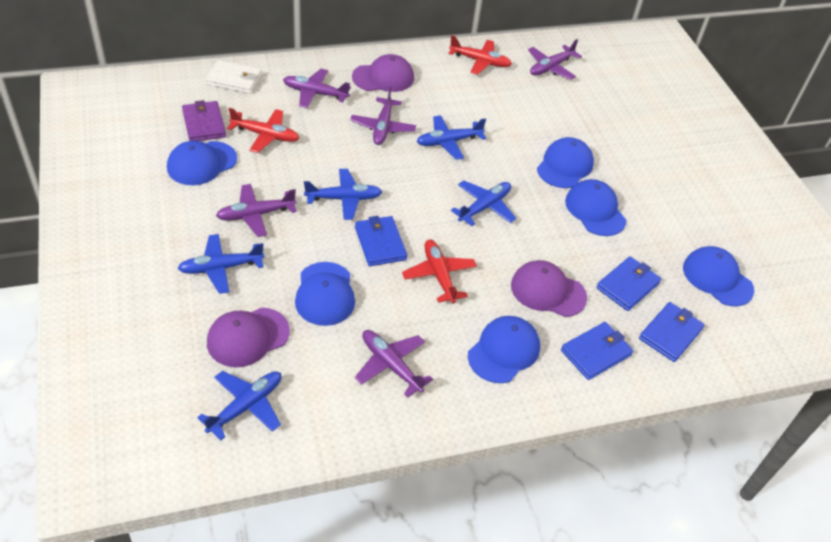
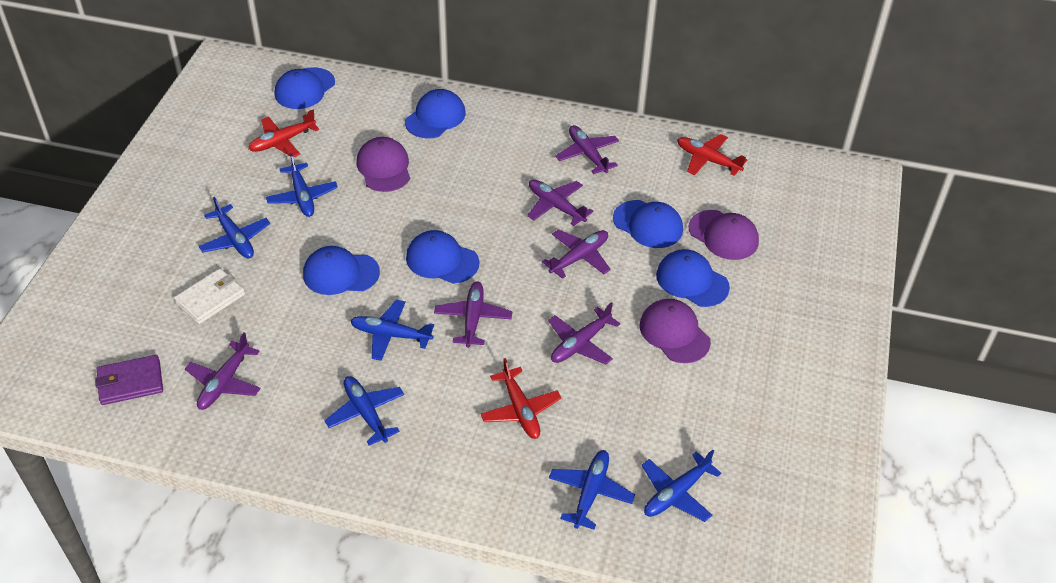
blue plane: [178,234,264,294] [197,371,282,440] [304,169,382,220] [416,115,486,160] [451,181,516,226] = 5 -> [199,197,270,258] [266,153,338,217] [324,376,404,446] [350,300,434,361] [549,450,635,529] [642,450,722,522] = 6
blue wallet: [355,216,407,266] [561,322,633,380] [596,256,661,311] [639,302,705,362] = 4 -> none = 0
purple plane: [216,184,297,237] [283,69,351,108] [350,87,416,145] [355,330,433,398] [528,39,582,80] = 5 -> [185,332,261,410] [434,281,512,348] [527,180,594,226] [542,229,611,279] [548,302,620,364] [555,125,619,174] = 6

